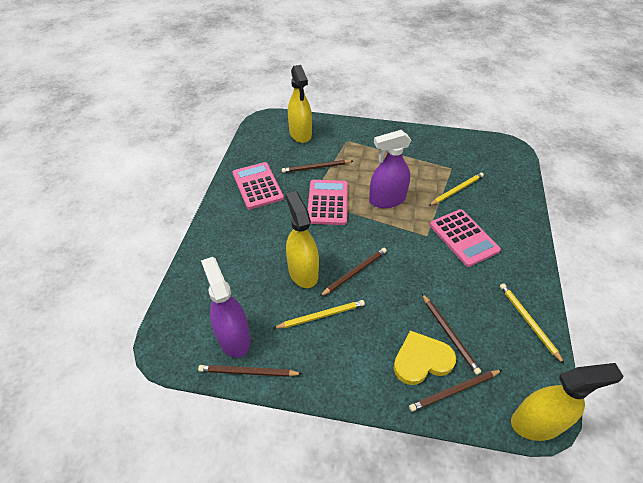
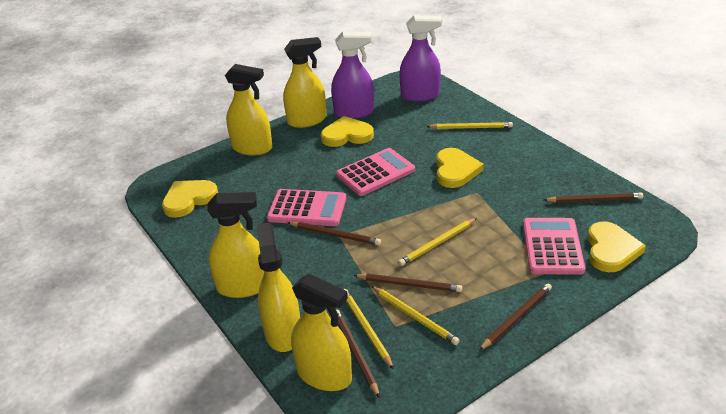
yellow heart: [393,330,456,385] = 1 -> [162,180,218,218] [321,116,374,147] [436,148,484,188] [587,221,646,272] = 4
yellow pencil: [273,300,365,329] [429,173,484,206] [500,283,565,365] = 3 -> [343,289,393,369] [371,286,460,345] [398,218,477,266] [426,122,513,129] = 4
yellow spray bottle: [286,191,319,288] [288,65,312,143] [511,363,623,441] = 3 -> [207,192,264,298] [225,64,273,155] [257,222,300,352] [283,37,327,128] [291,274,352,391] = 5

